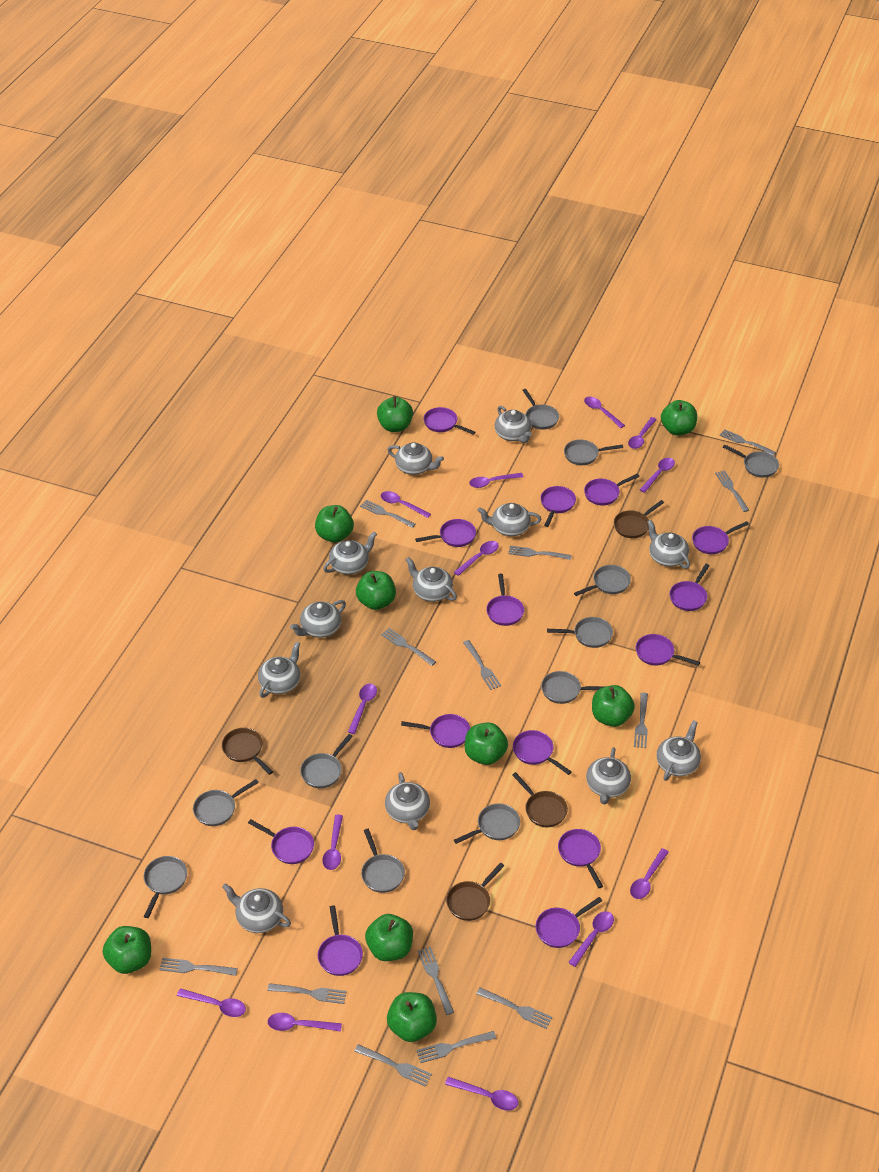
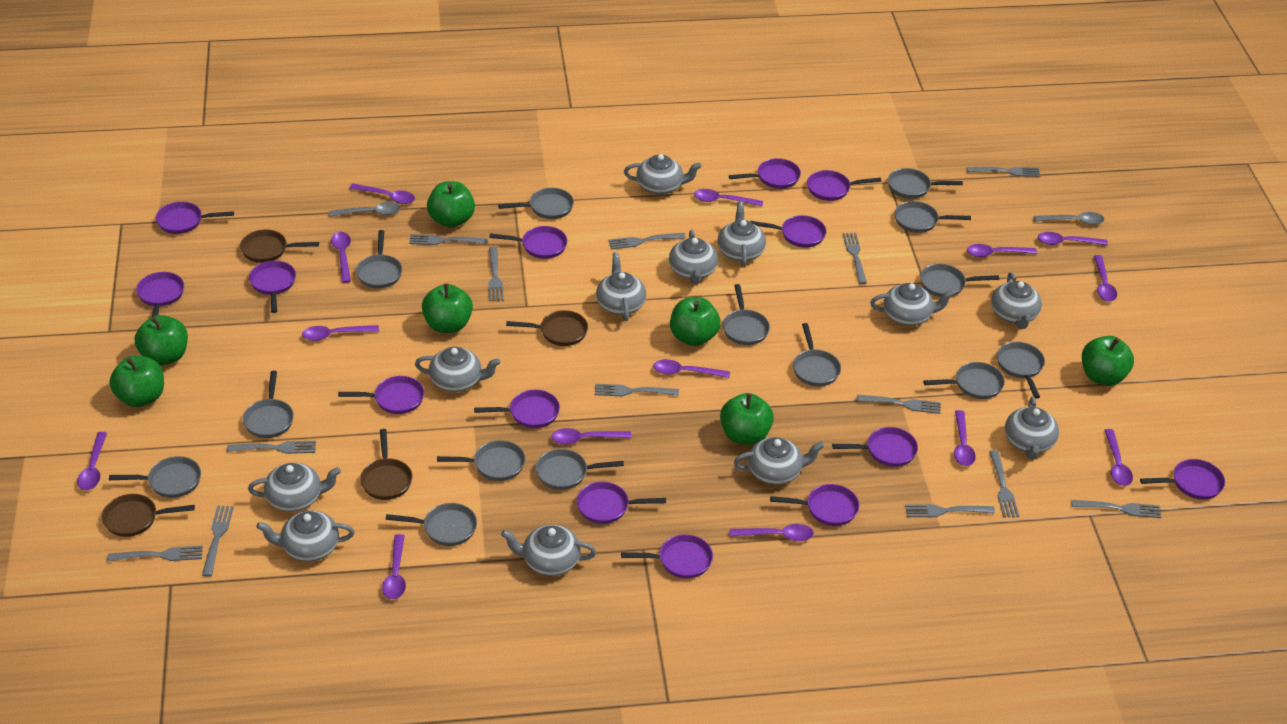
green apple: [103,926,151,974] [315,505,354,543] [356,571,396,610] [365,914,413,961] [377,396,413,432] [387,992,437,1042] [465,722,508,765] [592,685,635,727] [661,400,697,435] = 9 -> [109,356,164,407] [135,315,188,366] [422,283,473,333] [427,181,475,228] [670,297,721,346] [720,393,774,445] [1082,336,1134,385] = 7
grey pan: [144,856,187,918] [193,779,259,826] [300,734,353,788] [361,829,405,893] [454,804,520,844] [522,389,559,430] [541,671,604,704] [547,617,613,648] [564,440,623,465] [574,565,631,596] [723,444,779,478] = 11 -> [109,456,201,498] [243,371,294,438] [356,230,402,289] [386,503,477,546] [437,440,526,481] [498,188,574,219] [536,449,624,490] [723,284,770,345] [793,323,841,386] [888,168,963,199] [894,201,971,233] [920,264,999,297] [923,362,1005,399] [997,342,1045,399] = 14
grey spoon: none = 0 -> [329,202,401,216] [1034,212,1104,225] = 2
purple spoon: [177,988,246,1017] [268,1013,342,1032] [322,815,343,870] [348,684,377,734] [381,491,431,518] [445,1077,518,1111] [454,541,499,576] [469,473,523,488] [568,911,614,967] [584,397,625,428] [628,417,657,449] [630,848,669,899] [640,458,675,493] = 13 -> [77,432,107,490] [302,325,379,341] [331,232,351,283] [349,183,415,204] [382,534,406,599] [552,428,632,444] [653,359,730,378] [694,189,763,206] [730,524,814,541] [954,410,976,466] [967,244,1037,257] [1038,232,1108,245] [1094,255,1117,302] [1104,429,1133,486] = 14

